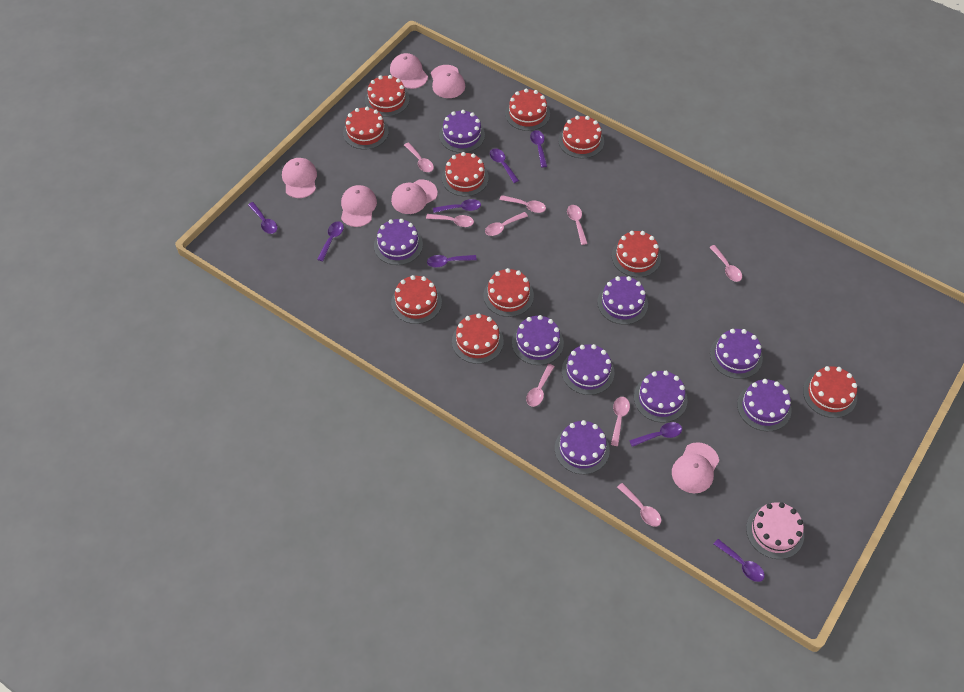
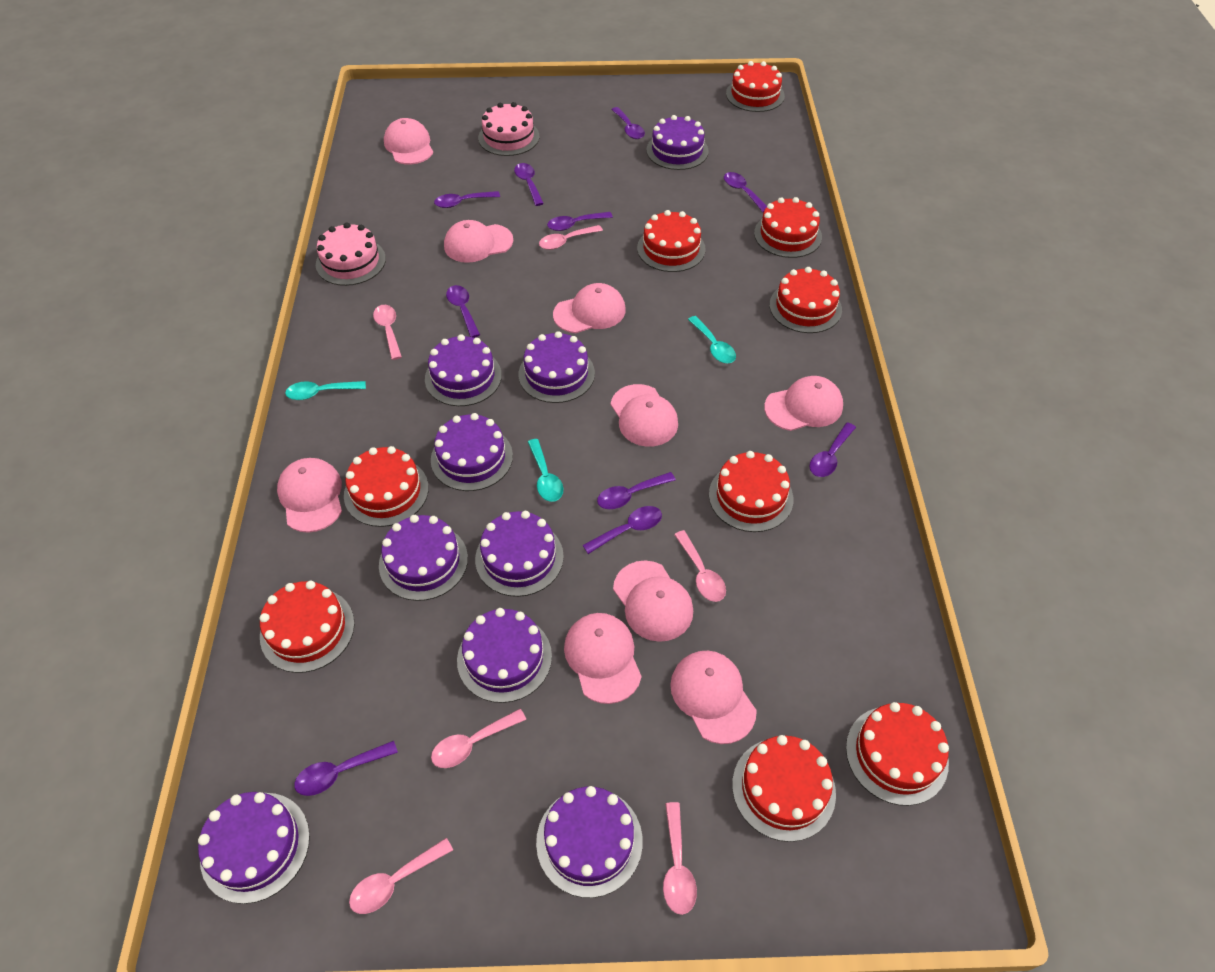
pink cake: [746,502,804,559] = 1 -> [316,222,386,286] [478,102,540,156] = 2
pink cap: [282,158,317,198] [341,185,377,227] [390,53,428,89] [391,179,438,214] [431,65,465,98] [672,442,719,493] = 6 -> [277,458,342,533] [384,118,433,165] [444,220,513,263] [553,283,626,333] [564,613,642,704] [611,384,678,447] [613,560,693,642] [670,651,757,744] [764,376,843,431] = 9
pink spoon: [404,142,434,172] [426,214,474,227] [485,212,528,236] [500,195,546,213] [526,364,555,407] [567,205,588,245] [611,397,630,446] [617,483,661,527] [709,245,742,282] = 9 -> [349,838,453,914] [373,305,402,360] [431,709,526,768] [539,225,603,250] [663,802,697,915] [674,530,726,602] = 6
purple spoon: [248,202,278,234] [317,221,344,261] [427,255,477,267] [433,199,481,213] [490,149,519,183] [530,130,547,168] [629,422,682,447] [714,539,765,582] = 8 -> [294,741,398,796] [434,191,500,208] [446,285,480,338] [514,163,544,206] [547,212,613,231] [582,506,662,554] [597,472,676,509] [611,107,645,139] [724,172,767,212] [809,422,856,477] = 10
red cake: [343,107,389,149] [365,75,409,117] [391,275,442,324] [442,152,489,196] [452,313,504,364] [483,268,534,317] [505,89,550,131] [558,116,604,158] [612,231,661,277] [803,366,857,418] = 10 -> [260,581,355,673] [344,446,429,527] [637,210,706,272] [709,451,793,532] [726,61,785,112] [732,735,836,842] [754,197,822,258] [769,267,842,333] [846,702,949,806] = 9
turquoise spoon: none = 0 -> [285,381,366,400] [528,439,563,502] [688,316,736,363] = 3

